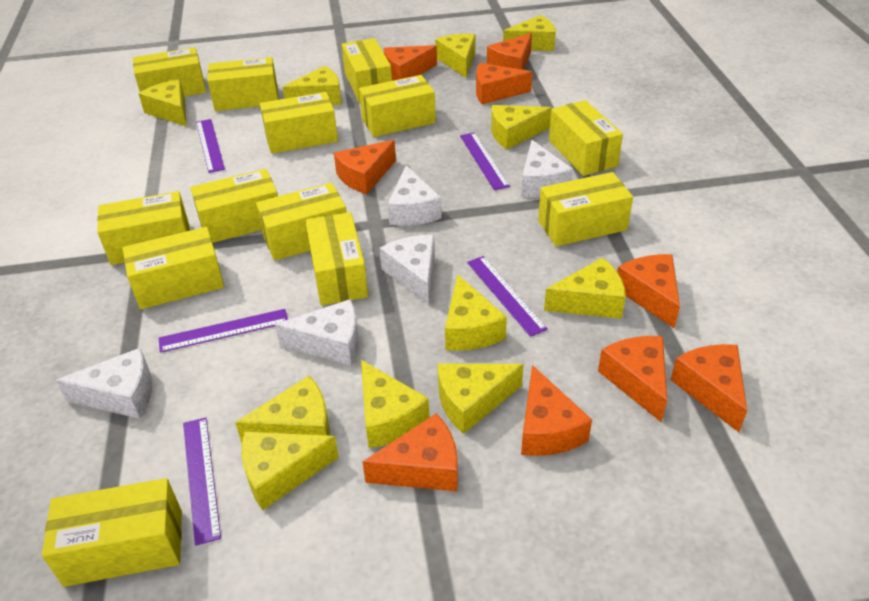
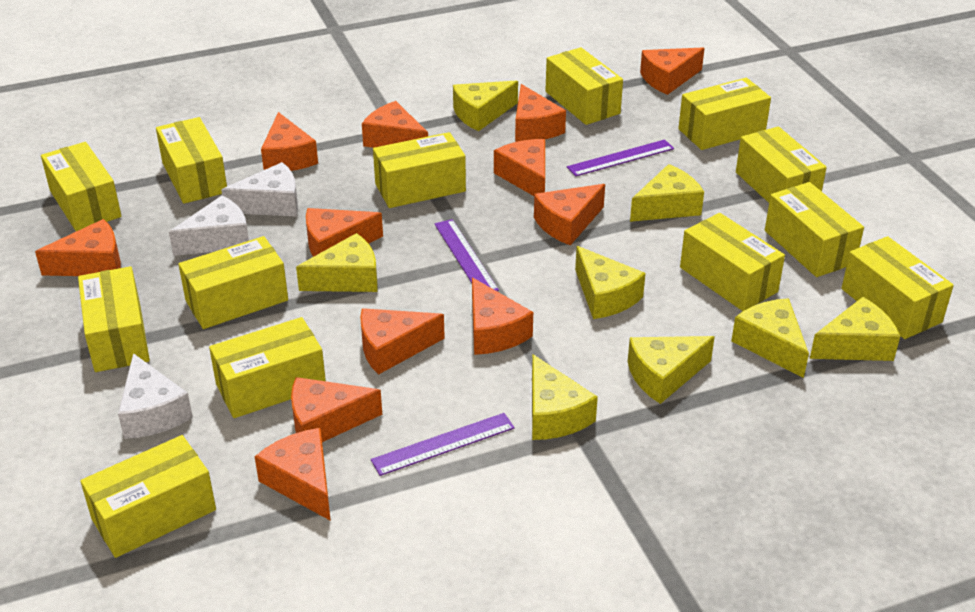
orange cheese: [334,140,396,194] [362,413,458,491] [384,45,437,81] [476,63,532,104] [487,33,532,70] [521,365,592,456] [598,336,667,423] [617,254,680,329] [670,344,747,432] = 9 -> [35,219,121,276] [254,428,331,521] [261,112,318,171] [291,377,382,442] [306,208,383,257] [360,308,445,375] [362,101,428,148] [472,278,533,355] [494,139,545,196] [515,84,566,142] [534,184,605,245] [640,48,705,95] = 12
purple ruler: [159,309,288,353] [183,417,221,546] [196,119,225,173] [460,132,510,190] [467,256,548,337] = 5 -> [371,413,515,476] [434,219,499,291] [567,139,674,177] = 3
white cheese: [56,348,152,419] [275,299,359,365] [379,235,435,305] [388,165,442,226] [521,140,573,197] = 5 -> [118,353,193,439] [169,195,249,256] [221,162,298,217] = 3
yellow cheese: [138,79,187,127] [235,376,330,443] [242,431,339,510] [282,66,341,105] [361,360,429,448] [435,34,475,78] [438,363,524,434] [445,274,507,351] [491,105,552,149] [503,15,556,51] [544,258,626,319] = 11 -> [296,233,377,292] [453,80,518,131] [532,354,598,440] [575,246,646,319] [628,336,715,404] [630,164,704,222] [731,298,809,378] [810,297,900,361] = 8

